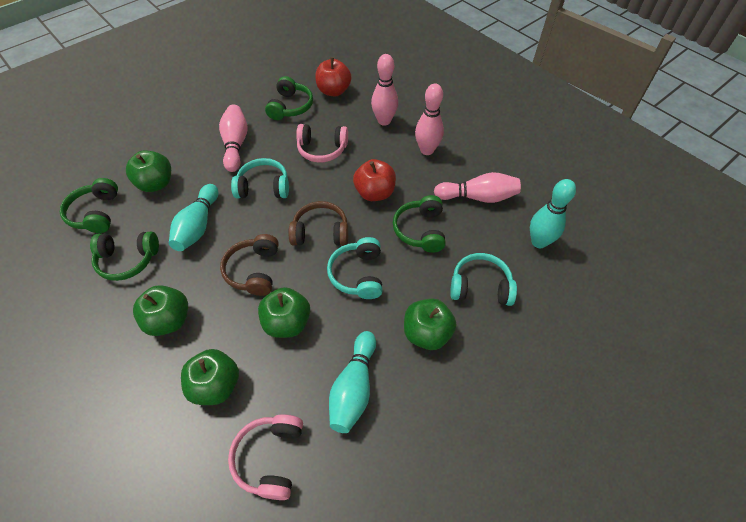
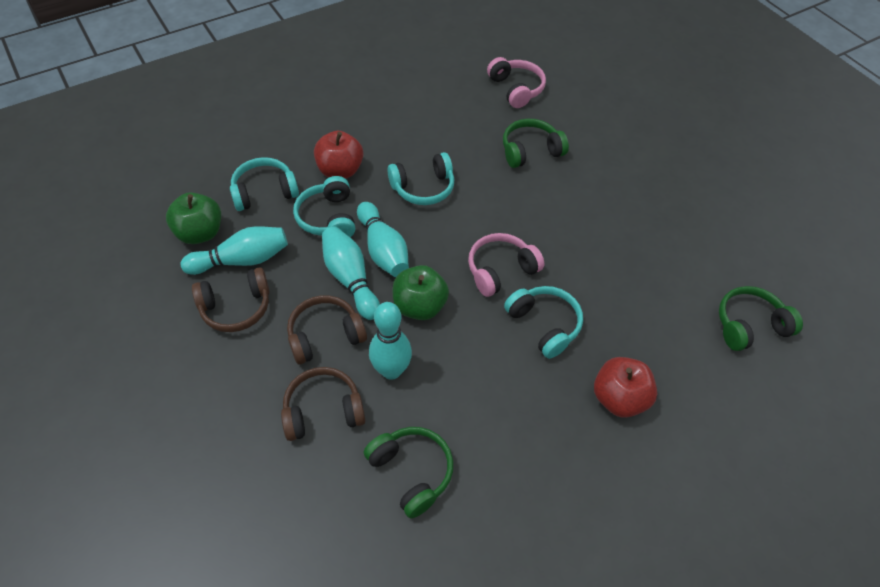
brown headphones: [220,234,279,296] [289,201,348,246] = 2 -> [192,267,270,332] [281,367,365,441] [287,295,367,365] = 3
green apple: [126,150,171,192] [133,285,188,336] [181,349,239,405] [258,287,310,338] [404,298,456,350] = 5 -> [166,192,221,244] [393,265,449,320] = 2
green headphones: [60,178,118,233] [90,232,159,281] [265,76,313,120] [393,195,446,253] = 4 -> [364,427,453,519] [503,119,569,168] [719,286,803,351] = 3
pink bowling pin: [219,105,248,172] [371,54,398,126] [415,83,444,155] [434,172,521,203] = 4 -> none = 0
turquoise bowling pin: [169,184,218,251] [329,331,376,433] [530,179,576,248] = 3 -> [180,226,288,275] [322,226,380,320] [357,202,409,277] [369,302,412,380] = 4
turquoise headphones: [231,158,289,199] [327,237,383,299] [450,253,517,306] = 3 -> [230,157,299,211] [293,176,355,237] [387,152,454,205] [504,286,583,359] = 4

